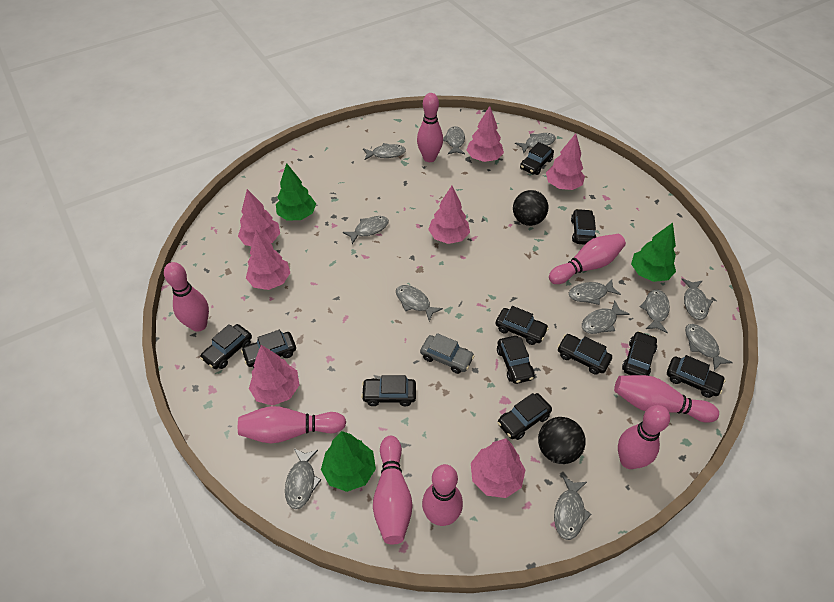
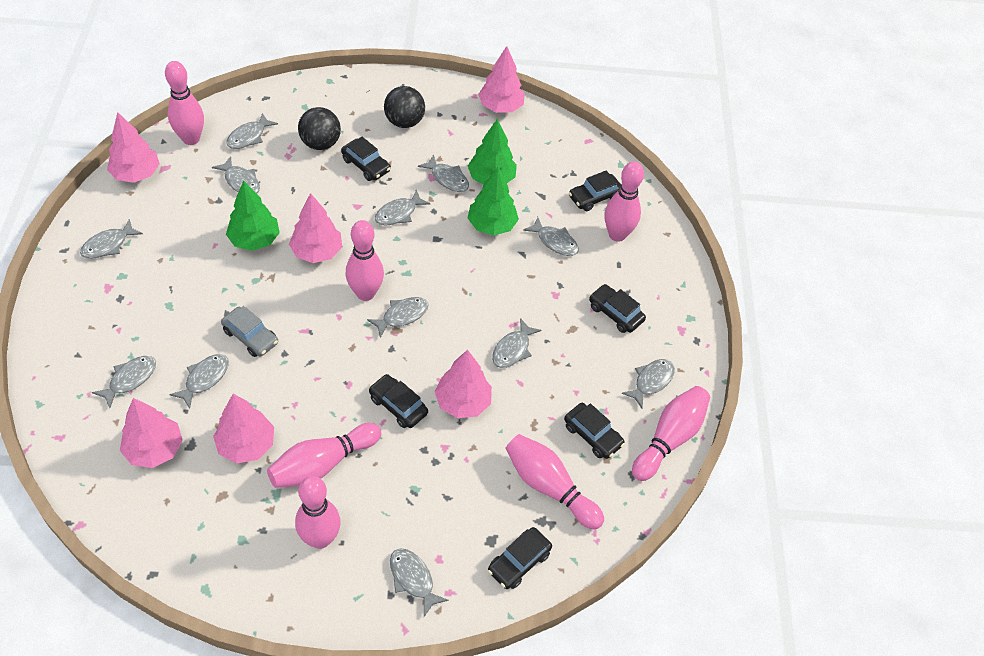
black car: [200,324,252,369] [241,330,296,368] [361,375,416,406] [495,306,549,345] [497,336,535,384] [498,393,552,440] [520,142,554,175] [557,334,612,375] [571,209,596,245] [622,331,657,376] [667,355,726,398] = 11 -> [341,137,391,181] [369,374,428,428] [488,527,552,589] [564,403,625,459] [569,171,621,211] [589,284,646,333] = 6
pink bowling pin: [164,262,209,332] [238,406,346,443] [373,436,412,544] [417,93,443,162] [422,464,463,526] [549,234,626,284] [614,375,719,423] [618,405,670,469] = 8 -> [165,61,204,145] [267,423,381,488] [295,476,341,549] [345,220,384,301] [505,434,604,529] [605,161,644,242] [632,386,710,481] = 7
pink tree: [238,189,280,246] [246,231,290,290] [249,345,300,406] [428,186,470,244] [466,106,504,162] [471,438,526,498] [546,134,585,190] = 7 -> [107,112,160,183] [120,398,183,468] [213,394,274,463] [289,193,342,263] [434,350,492,418] [478,46,525,113] = 6

